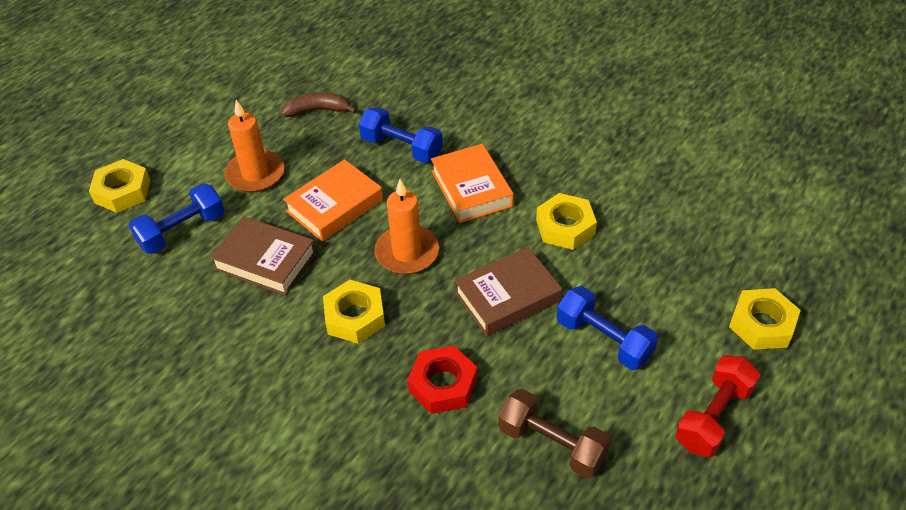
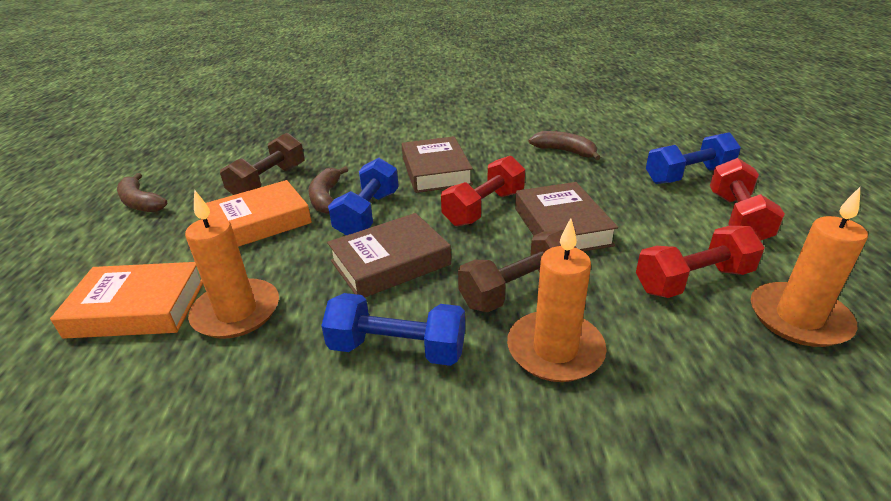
brown banana: [281,93,357,117] = 1 -> [117,173,167,213] [308,166,348,214] [528,131,601,160] = 3
brown book: [210,216,316,295] [454,247,562,336] = 2 -> [327,213,451,298] [402,136,473,193] [515,182,618,252] = 3
brown dumbbell: [498,389,611,478] = 1 -> [220,133,304,195] [458,230,577,312] = 2
orange candle: [224,100,285,192] [374,179,439,274] = 2 -> [185,189,279,339] [507,218,607,382] [751,187,868,347] = 3
red dumbbell: [675,355,760,457] = 1 -> [441,156,525,226] [636,226,765,298] [710,158,785,241] = 3
red nut: [407,345,477,414] = 1 -> none = 0
yellow nut: [89,159,150,213] [323,280,385,344] [536,193,597,250] [729,288,801,350] = 4 -> none = 0

